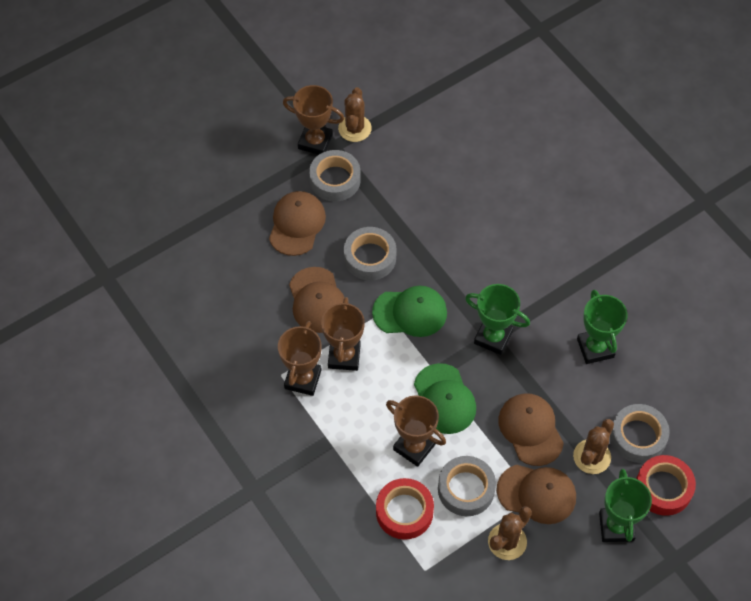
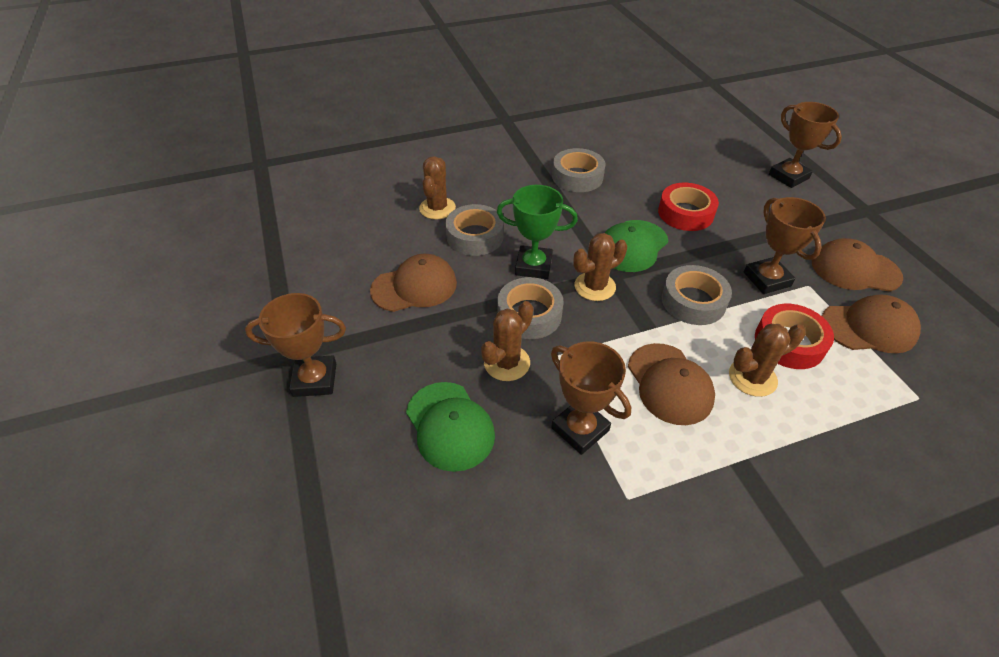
brown cactus: [338,87,372,142] [488,506,532,560] [573,419,614,474] = 3 -> [419,156,456,219] [481,301,534,381] [573,233,627,301] [729,324,806,397] = 4
green trophy: [465,284,530,355] [577,290,627,364] [599,469,652,542] = 3 -> [497,185,578,279] = 1

